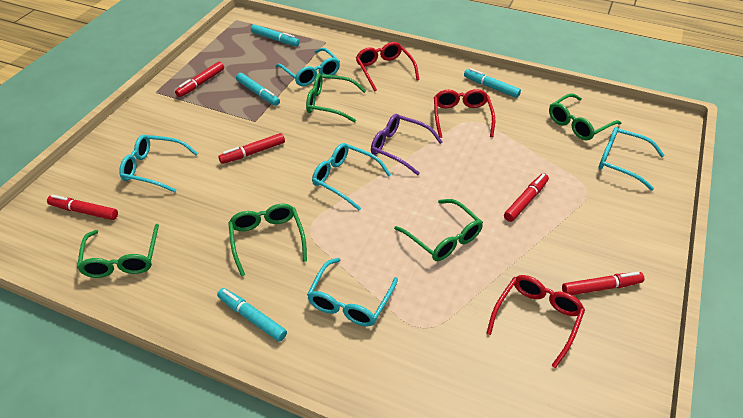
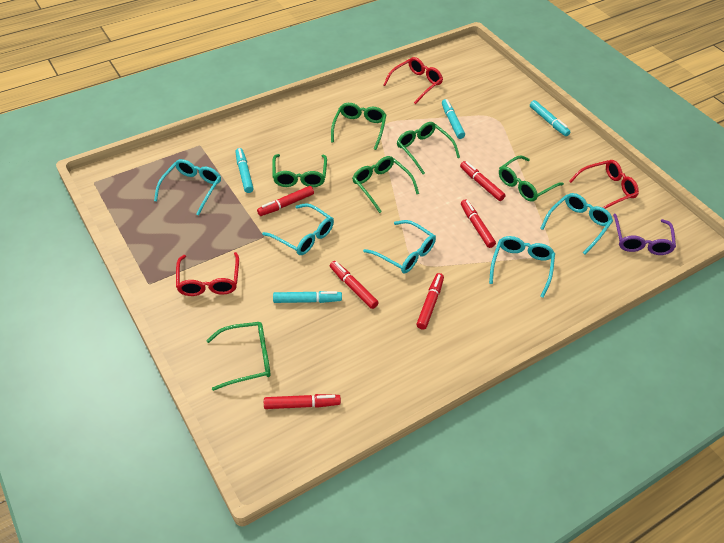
green glasses: [77,224,159,278] [228,204,307,276] [306,73,366,123] [394,199,483,261] [549,94,622,140] = 5 -> [206,322,271,391] [272,154,327,187] [331,103,386,150] [353,156,419,213] [397,122,460,175] [499,156,564,202] = 6
red marker: [47,195,118,220] [175,62,224,97] [218,133,285,164] [504,173,549,222] [562,272,645,295] = 5 -> [257,186,314,216] [264,394,341,409] [330,261,379,309] [416,273,444,330] [460,161,506,201] [461,199,496,248] = 6

